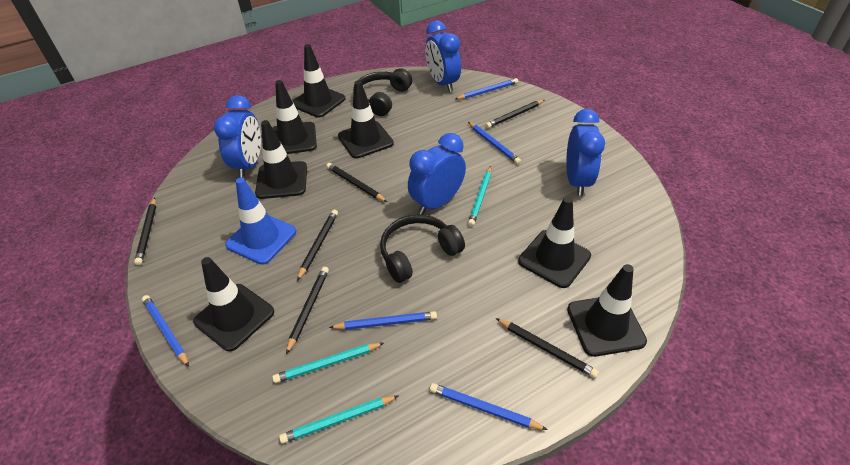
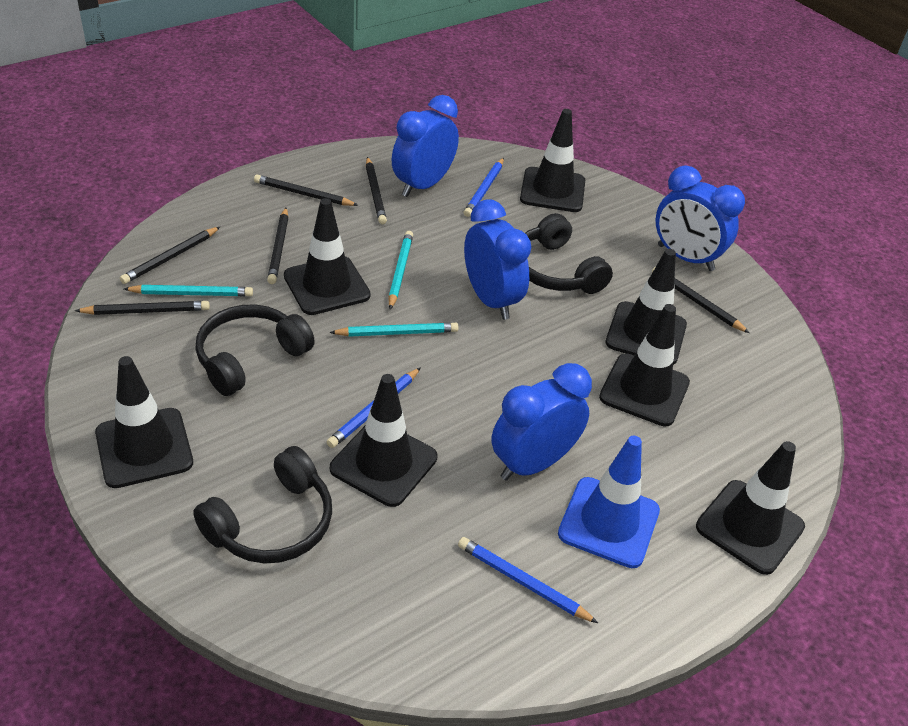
black headphones: [353,68,412,116] [380,214,465,283] = 2 -> [193,446,332,564] [195,305,315,396] [525,213,613,294] = 3
blue pencil: [142,295,189,367] [329,311,437,330] [430,383,548,430] [455,78,518,100] [468,122,521,164] = 5 -> [327,367,421,448] [458,537,598,623] [464,158,504,217] = 3

